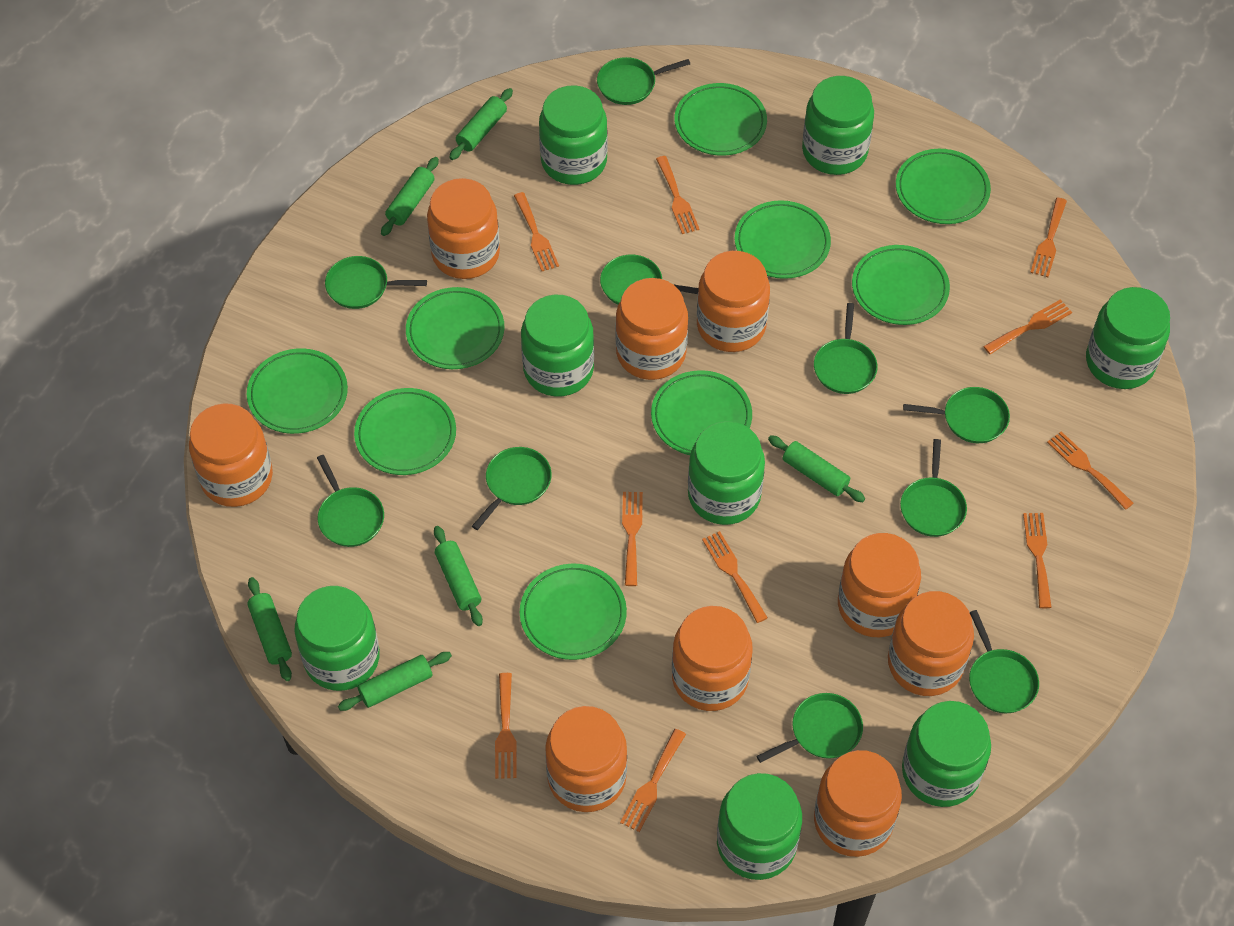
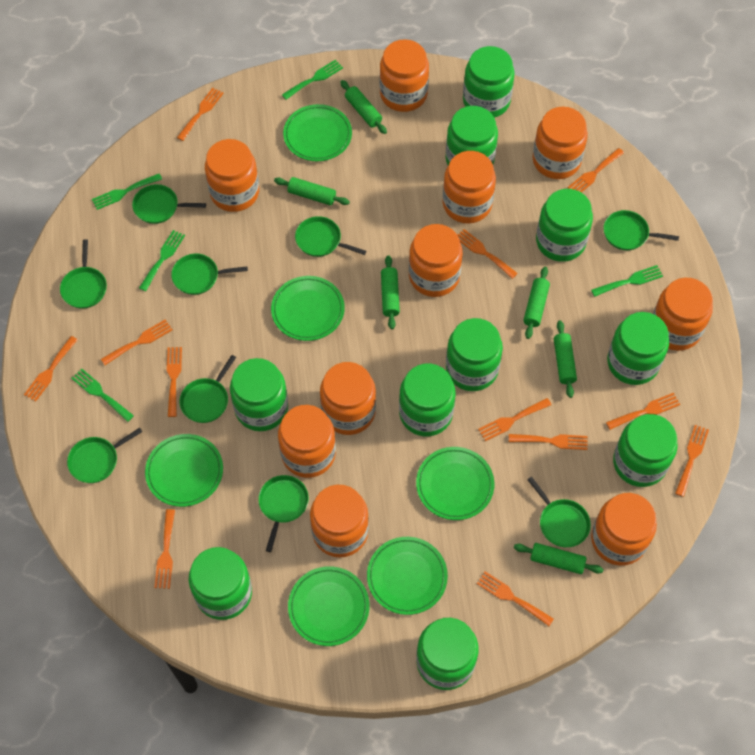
green fork: none = 0 -> [71,369,134,422] [92,174,162,210] [139,230,185,291] [282,60,343,100] [591,265,663,297] = 5
green jar: [294,586,380,691] [521,295,594,397] [539,85,608,185] [688,421,765,525] [717,773,802,880] [802,76,874,175] [902,701,991,807] [1086,287,1170,389] = 8 -> [189,547,252,620] [230,358,288,431] [399,363,456,436] [416,618,479,690] [446,106,498,166] [446,318,503,391] [463,46,515,118] [536,189,593,262] [607,312,669,385] [613,414,678,487] = 10
green pan: [317,455,384,547] [325,256,427,309] [472,447,552,530] [597,57,690,105] [600,255,699,305] [757,693,863,763] [814,303,878,394] [900,439,967,537] [903,387,1010,443] [969,610,1039,713] = 10 -> [60,239,107,309] [67,428,142,483] [132,184,206,224] [171,254,248,295] [180,355,236,423] [258,475,309,552] [295,216,366,257] [527,477,591,547] [603,210,679,250] = 9
green plate: [247,348,348,434] [354,388,456,475] [406,287,504,369] [520,564,627,660] [651,370,752,455] [674,83,767,156] [734,200,831,279] [852,245,950,325] [896,149,991,224] = 9 -> [145,434,223,507] [271,276,345,341] [283,104,352,161] [288,566,369,646] [367,537,448,615] [416,447,494,520] = 6
orange fork: [495,673,517,779] [514,192,559,271] [620,729,686,832] [622,492,643,586] [656,156,700,234] [702,531,768,623] [983,299,1072,355] [1023,513,1052,608] [1030,198,1067,277] [1047,431,1134,510] = 10 -> [24,336,78,402] [101,319,173,365] [154,509,175,589] [167,347,182,417] [177,88,224,141] [458,229,518,279] [477,572,554,626] [478,398,551,441] [509,434,588,450] [568,148,624,193] [606,393,681,430] [675,425,709,497] = 12
orange jar: [189,403,273,507] [427,178,500,279] [545,706,627,812] [616,278,688,380] [672,606,753,711] [697,251,770,352] [814,750,902,857] [838,533,921,637] [888,591,974,696] = 9 -> [205,139,259,212] [278,405,336,478] [310,485,369,557] [320,362,376,435] [380,39,429,112] [409,224,463,297] [442,151,496,224] [533,107,588,179] [591,493,657,566] [653,278,713,351] = 10

